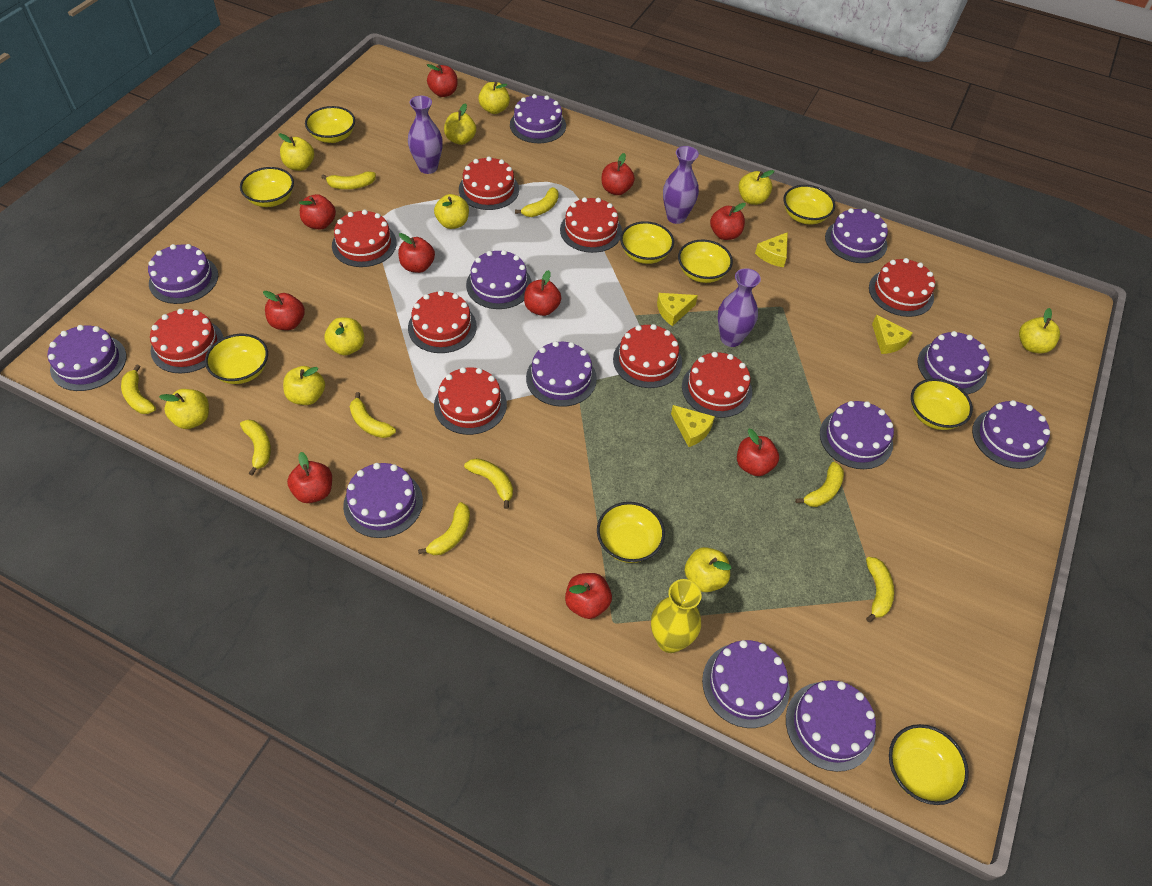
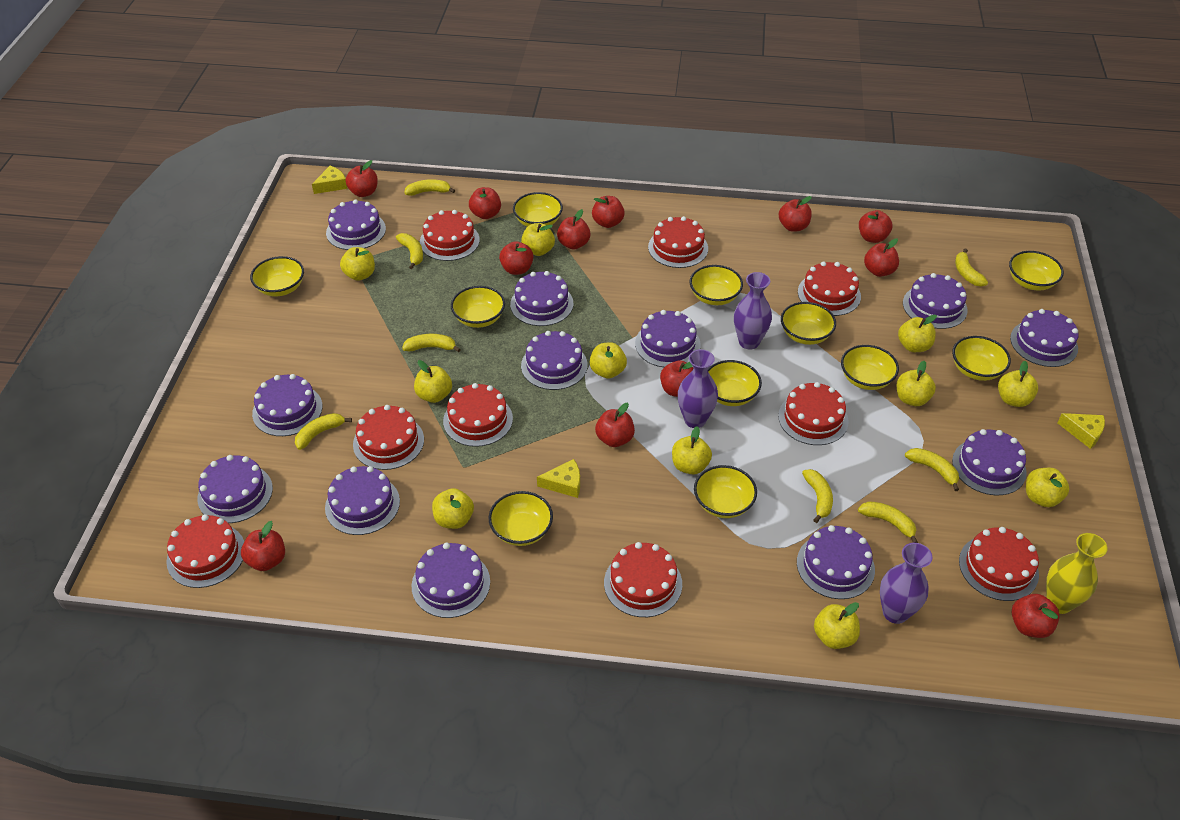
red apple: [263,291,305,330] [287,452,332,503] [299,194,336,230] [398,233,435,273] [427,64,458,97] [524,270,561,316] [565,573,612,619] [602,153,635,195] [710,203,746,240] [737,429,779,476] = 10 -> [241,521,285,571] [346,160,378,197] [469,187,501,219] [499,241,534,275] [557,209,591,250] [592,196,625,228] [595,403,635,447] [660,360,694,397] [779,196,812,232] [859,210,893,243] [864,238,899,277] [1012,594,1060,638] = 12
yellow apple: [159,389,209,429] [279,133,314,171] [283,366,325,405] [324,317,364,355] [434,194,469,229] [444,103,476,145] [478,82,510,114] [684,547,731,592] [739,170,774,205] [1019,308,1060,353] = 10 -> [340,247,375,281] [414,360,452,403] [432,488,474,529] [521,223,555,256] [590,343,627,379] [672,426,712,475] [814,602,860,649] [897,361,936,406] [898,315,937,352] [998,361,1038,407] [1026,468,1069,507] = 11
yellow banana: [121,364,156,414] [240,420,271,476] [321,171,376,189] [350,392,396,438] [418,502,470,555] [464,458,513,509] [515,187,559,217] [795,462,844,507] [866,557,894,622] = 9 -> [295,413,352,450] [396,233,423,269] [402,334,461,352] [404,179,455,196] [802,469,833,523] [858,501,918,543] [905,448,959,491] [955,248,988,287] = 8
yellow bowl: [205,334,268,384] [240,167,294,207] [305,106,355,143] [597,502,665,563] [620,221,674,264] [678,240,733,283] [783,185,835,224] [889,724,969,805] [911,379,973,430] = 9 -> [250,256,304,296] [451,286,505,328] [489,491,553,546] [513,192,563,227] [690,265,743,305] [694,465,757,518] [708,360,762,406] [781,302,836,345] [841,345,899,390] [952,336,1011,381] [1009,251,1064,290] = 11
yellow cheese: [657,293,698,326] [671,405,715,447] [755,232,788,268] [872,315,913,354] = 4 -> [312,166,348,194] [537,459,580,498] [1057,413,1105,449] = 3

